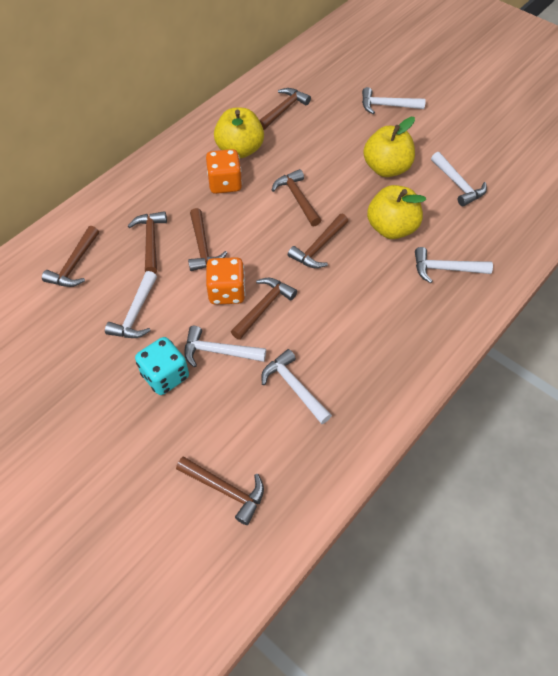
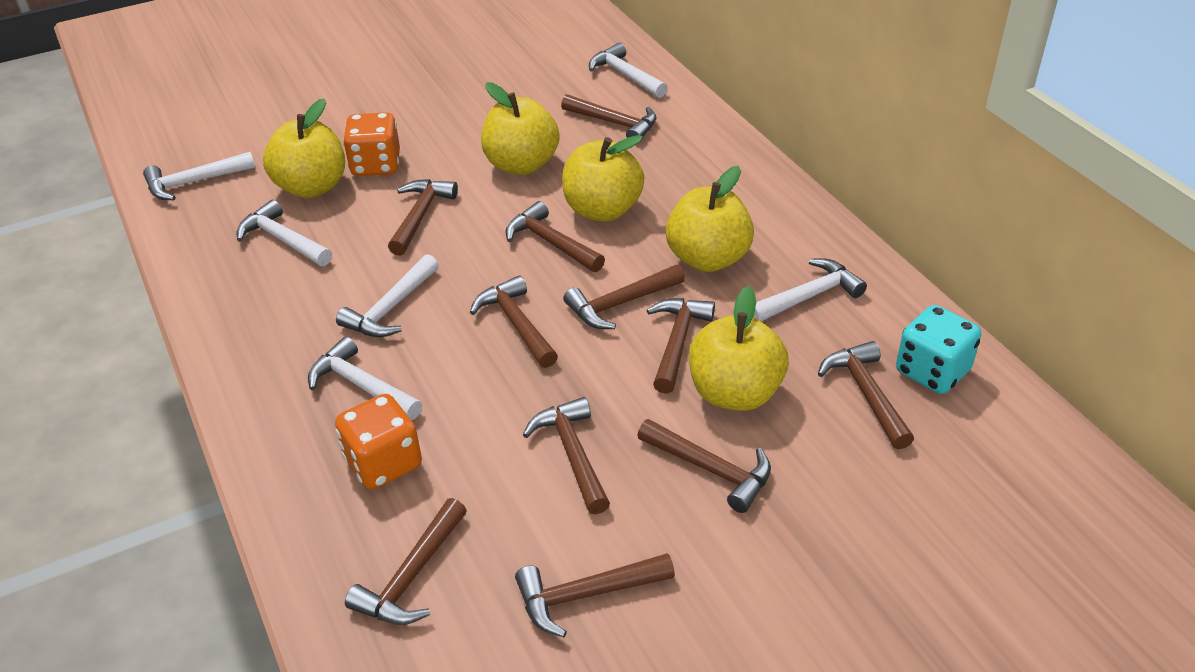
brown hammer: [42,226,99,287] [128,211,167,273] [176,457,264,525] [188,208,227,271] [231,278,297,340] [259,88,311,130] [272,169,321,226] [288,214,348,268] = 8 -> [345,498,467,625] [388,179,458,256] [470,276,558,368] [505,201,605,272] [515,553,675,637] [523,397,610,514] [561,94,657,138] [563,265,685,329] [637,419,771,513] [647,298,715,394] [818,341,914,449] = 11
yellow apple: [214,108,264,158] [363,117,415,177] [367,185,426,239] = 3 -> [263,98,345,198] [481,82,560,175] [562,135,644,221] [666,166,754,272] [689,286,788,411] = 5

